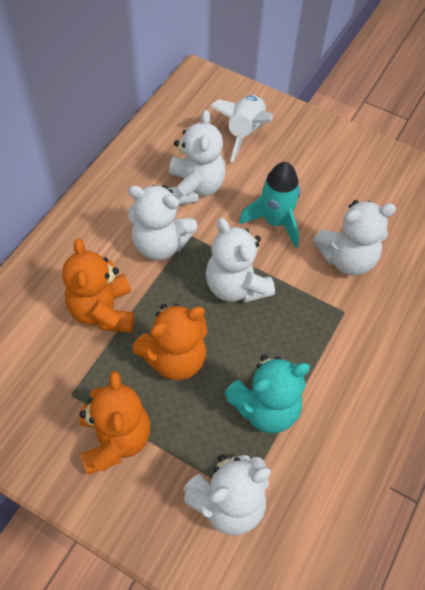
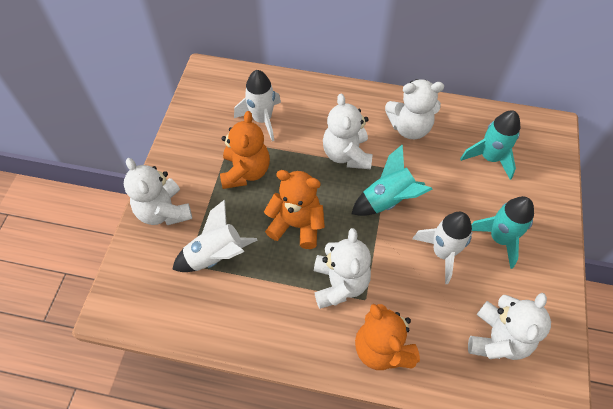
turquoise rocket: [239,162,300,248] = 1 -> [351,144,433,216] [460,110,520,180] [471,196,534,269] = 3
turquoise teddy bear: [224,355,310,433] = 1 -> none = 0
white rocket: [210,95,273,162] = 1 -> [172,200,257,272] [234,70,281,141] [413,212,473,284] = 3

